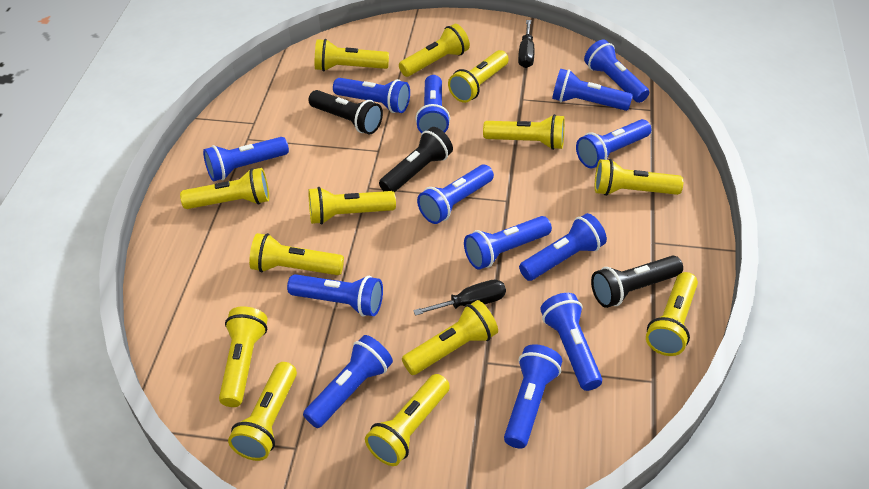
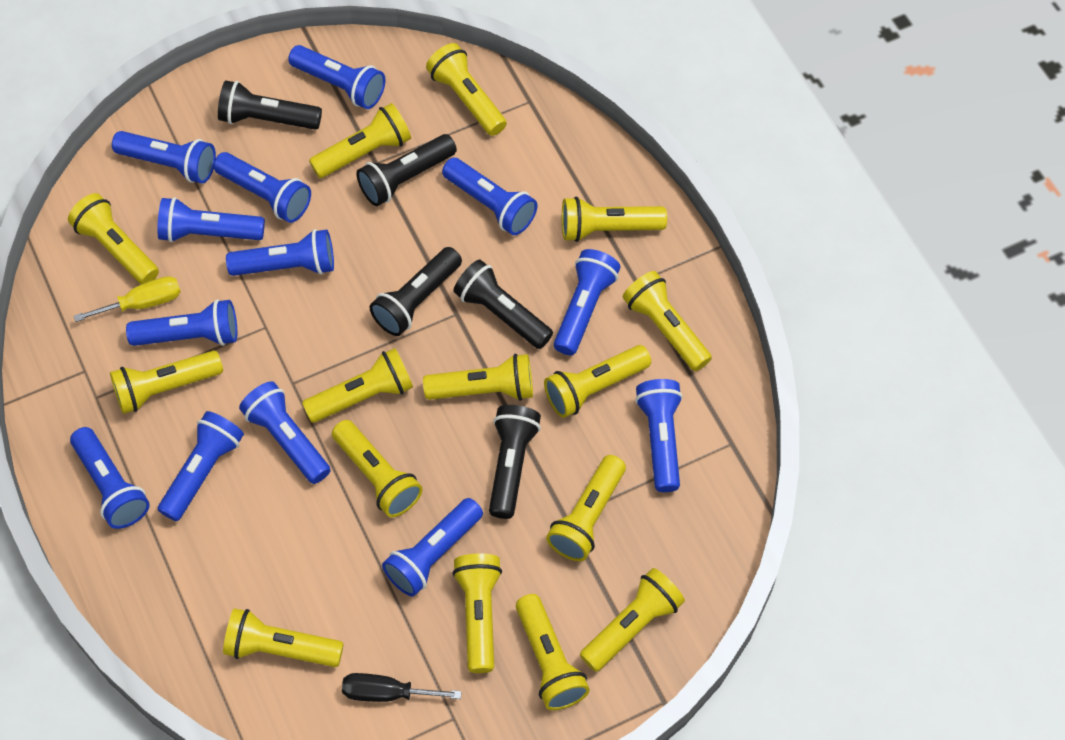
black flashlight: [309,90,383,134] [379,127,453,193] [591,256,683,308] = 3 -> [218,80,322,130] [356,134,457,206] [369,247,462,336] [453,259,553,349] [489,405,541,519] = 5
black screwdriver: [413,280,506,316] [518,20,534,68] = 2 -> [342,673,461,702] = 1
yellow flashlight: [180,168,269,209] [219,306,268,407] [228,362,297,461] [249,233,344,275] [309,187,396,224] [315,39,389,71] [365,374,450,466] [399,24,470,77] [402,300,498,375] [448,50,509,103] [483,114,565,150] [595,159,683,196] [646,272,698,356] = 13 -> [68,193,159,284] [110,351,223,414] [223,608,344,667] [302,348,413,423] [309,103,411,178] [332,420,422,517] [423,354,533,401] [426,43,507,136] [452,553,502,673] [516,594,590,710] [544,345,651,418] [546,455,626,561] [562,196,667,242] [580,568,685,672] [623,271,712,371] = 15
yellow screwdriver: none = 0 -> [74,276,181,322] = 1

